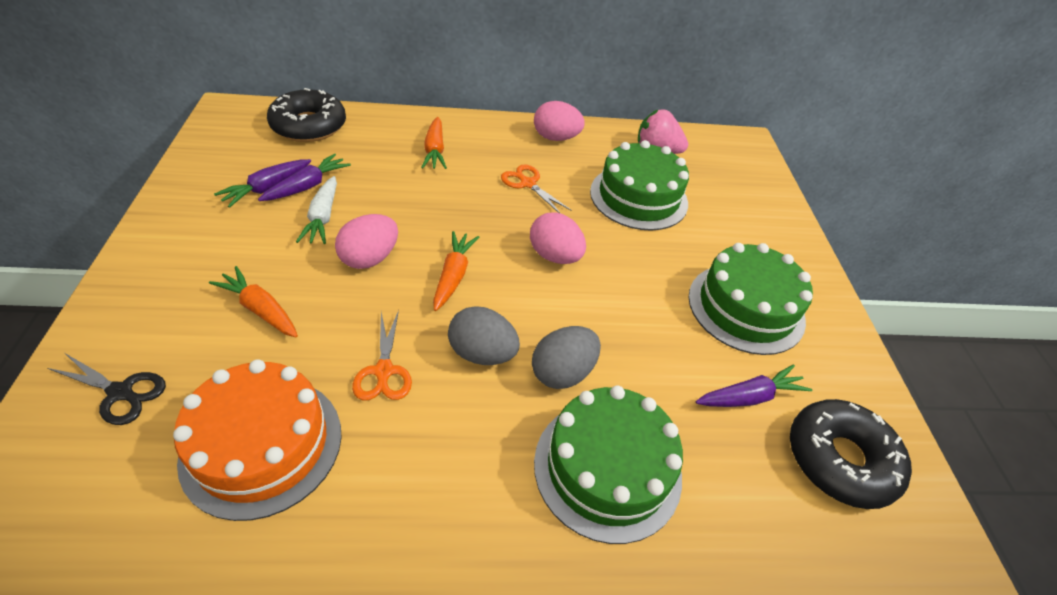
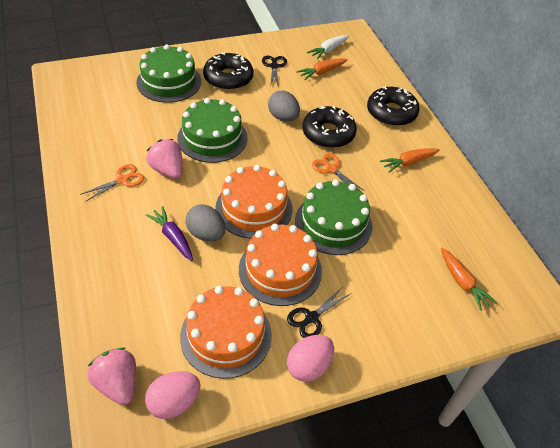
black donut: [267,88,346,142] [790,399,912,509] = 2 -> [203,52,253,90] [302,106,357,148] [367,86,420,126] = 3
black scissors: [48,353,166,425] = 1 -> [262,56,287,87] [287,286,350,338] = 2
orange cake: [173,359,342,521] = 1 -> [180,286,272,379] [215,165,292,239] [239,224,322,306] = 3
pink egg: [335,214,398,269] [530,212,586,264] [534,101,585,141] = 3 -> [145,371,200,419] [287,335,334,382] = 2
pink strawberry: [638,109,688,154] = 1 -> [88,347,136,405] [147,139,183,179] = 2
purple carrot: [214,159,311,208] [258,154,351,201] [695,364,812,407] = 3 -> [146,206,193,261] = 1

